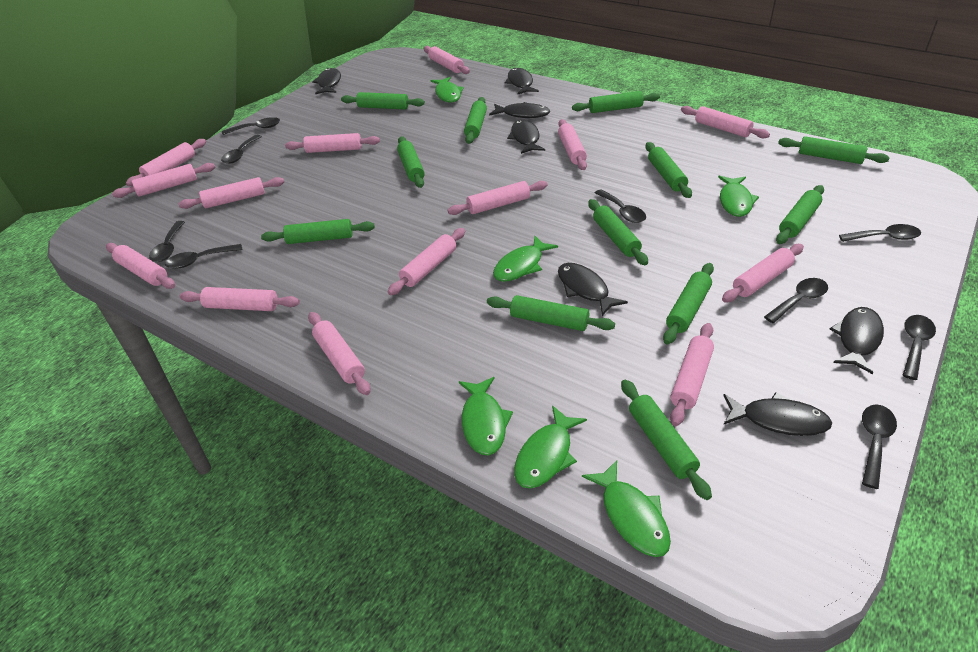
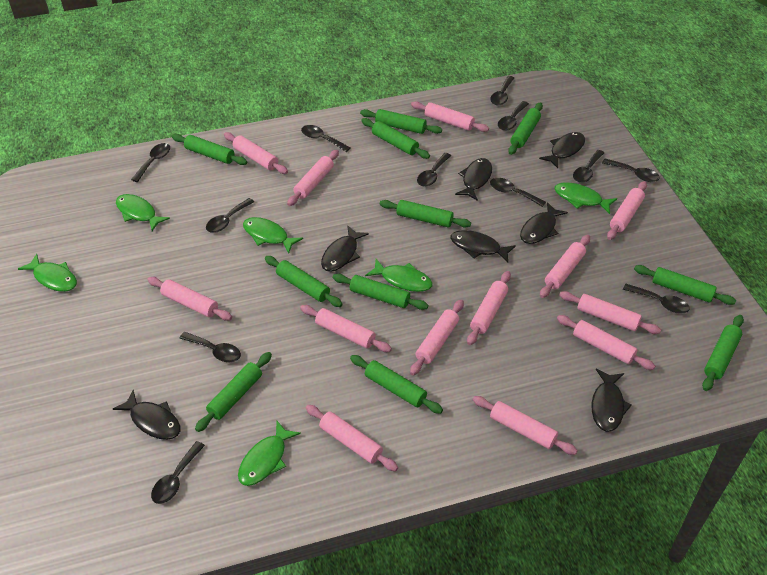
black spoon: [149,221,185,262] [165,244,243,269] [221,135,262,164] [222,117,280,135] [595,189,646,223] [764,278,828,323] [839,224,921,242] [862,405,897,489] [903,315,936,380] = 9 -> [131,143,170,182] [151,441,205,504] [179,332,241,362] [206,198,254,233] [301,125,350,152] [417,153,451,187] [490,76,514,106] [490,178,546,207] [498,101,529,131] [573,150,604,183] [602,159,660,182] [623,284,690,313] = 12
green rolling pin: [261,219,375,244] [341,92,425,110] [397,136,425,188] [464,97,487,144] [487,295,615,331] [572,91,660,113] [588,199,648,265] [621,380,712,500] [645,142,692,198] [663,263,714,345] [776,185,824,244] [778,136,890,164] = 12 -> [172,134,247,165] [195,352,272,432] [265,256,343,307] [333,274,428,310] [350,355,443,414] [360,109,442,134] [361,118,430,159] [380,200,471,227] [508,102,543,155] [634,265,736,305] [702,315,744,391] = 11
pink rolling pin: [106,243,175,289] [112,163,215,198] [126,139,206,186] [178,177,284,209] [179,287,300,311] [285,133,380,153] [308,312,370,395] [388,228,465,295] [424,46,470,74] [448,181,548,215] [558,119,587,170] [670,323,714,426] [681,106,770,138] [722,244,804,302] = 14 -> [147,277,232,320] [224,132,288,174] [287,150,339,206] [300,305,392,352] [306,405,398,471] [410,300,464,376] [411,101,489,132] [467,271,511,345] [472,396,578,455] [540,235,590,298] [557,315,655,370] [559,291,661,334] [607,181,647,240] = 13

